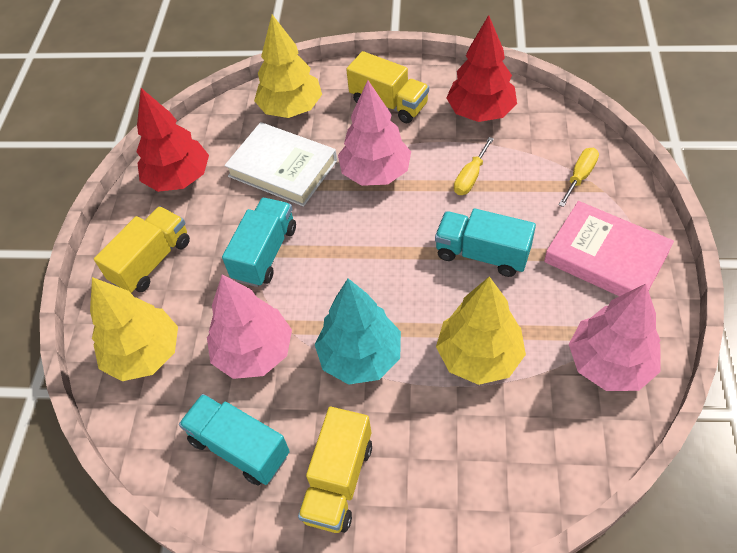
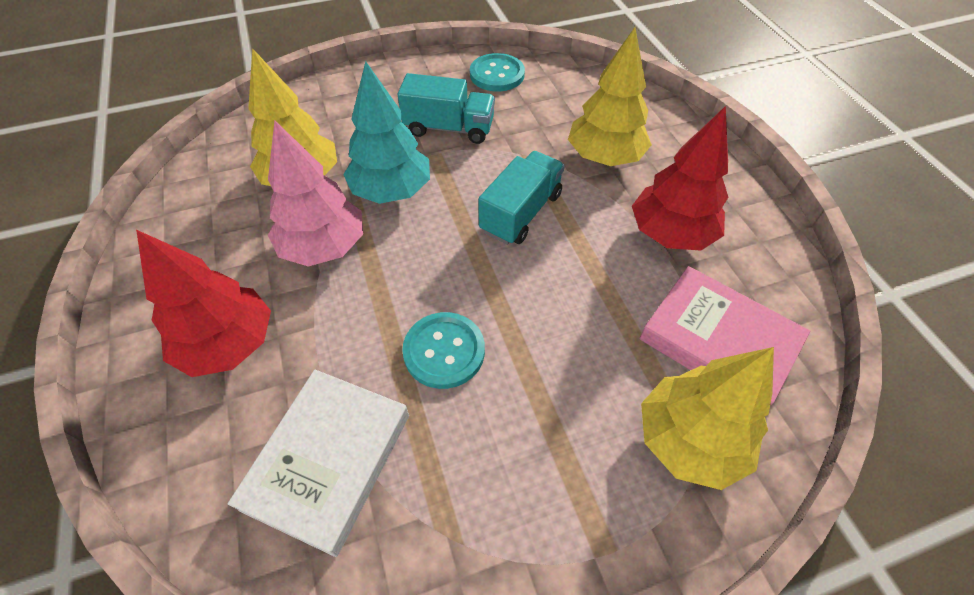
pink tree: [207,274,292,379] [338,80,411,186] [569,284,661,391] = 3 -> [268,120,363,267] = 1
turquoise button: none = 0 -> [402,312,485,389] [470,53,525,91] = 2
turquoise truck: [179,394,290,485] [222,198,296,287] [435,208,536,277] = 3 -> [398,73,495,144] [478,151,565,245] = 2
yellow screwdriver: [454,137,494,195] [559,148,599,207] = 2 -> none = 0
yellow truck: [94,206,190,293] [298,407,372,533] [346,51,429,123] = 3 -> none = 0

